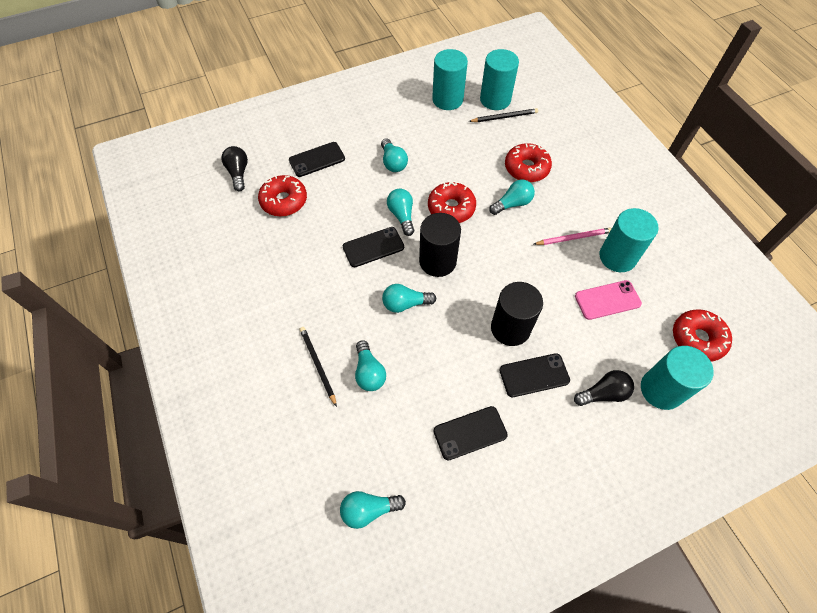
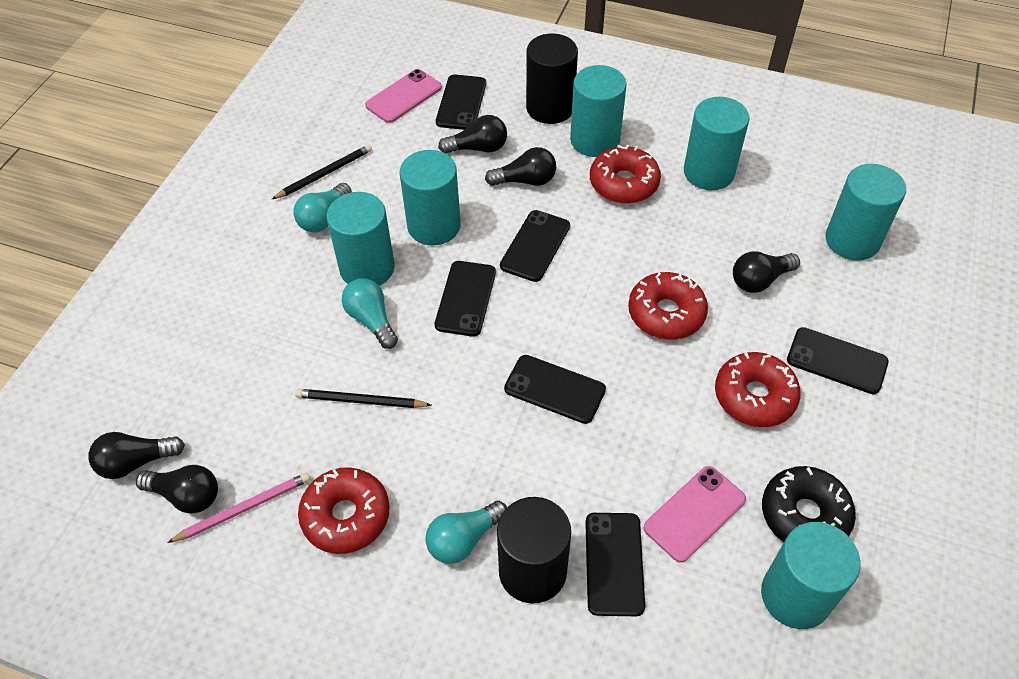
black donut: none = 0 -> [762,466,856,542] = 1
black light bulb: [221,146,248,191] [574,370,634,406] = 2 -> [88,432,185,479] [136,465,218,514] [438,115,507,154] [485,147,556,186] [733,251,800,293] = 5
black phone: [289,142,345,177] [343,227,404,267] [434,406,508,460] [499,353,570,397] = 4 -> [435,261,496,337] [436,74,486,130] [500,210,570,282] [504,355,606,424] [585,513,645,616] [787,327,889,394] = 6
pink phone: [575,280,642,320] = 1 -> [365,69,442,123] [643,466,746,563] = 2
turquoise cylinder: [432,49,468,110] [480,49,519,110] [600,208,658,272] [641,346,714,410] = 4 -> [326,192,394,286] [400,150,461,245] [570,65,627,157] [684,97,749,190] [761,522,861,629] [825,164,906,260] = 6
turquoise light bulb: [340,491,406,529] [355,340,386,391] [381,138,408,172] [382,284,437,313] [387,189,414,236] [489,179,535,215] = 6 -> [293,183,352,232] [342,278,398,349] [425,501,507,564] = 3

